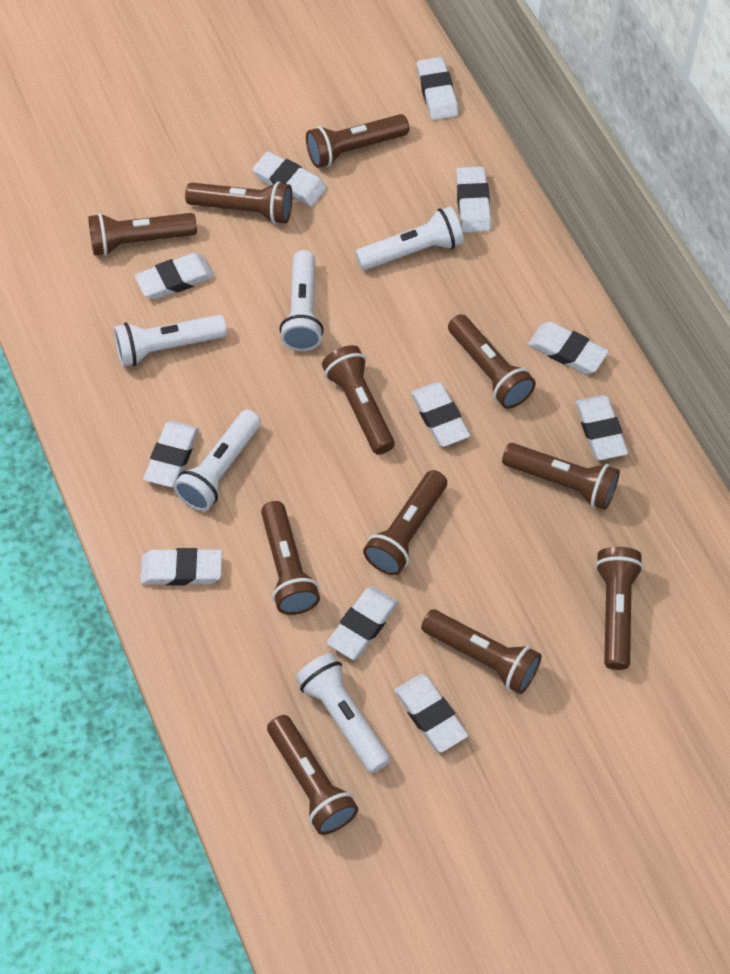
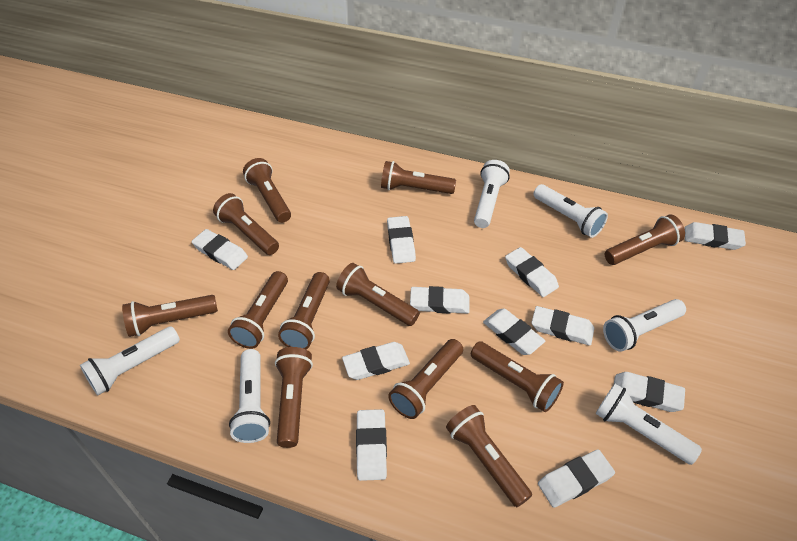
brown flashlight: [88,213,197,256] [185,182,293,224] [261,501,320,615] [267,715,358,835] [306,114,409,168] [322,345,395,455] [363,470,447,575] [421,610,542,694] [448,314,536,409] [502,443,620,510] [595,547,643,670] = 11 -> [122,295,218,337] [213,193,279,255] [228,271,288,349] [243,158,291,223] [275,347,313,448] [278,272,330,349] [336,263,420,326] [381,161,456,194] [388,339,463,419] [446,405,532,507] [471,341,564,412] [605,214,685,265] = 12
white flashlight: [114,315,227,366] [174,410,261,511] [279,250,324,351] [295,653,390,773] [355,207,464,270] = 5 -> [80,326,180,395] [229,349,270,443] [474,160,510,228] [533,184,608,238] [596,384,702,465] [603,299,686,352] = 6

